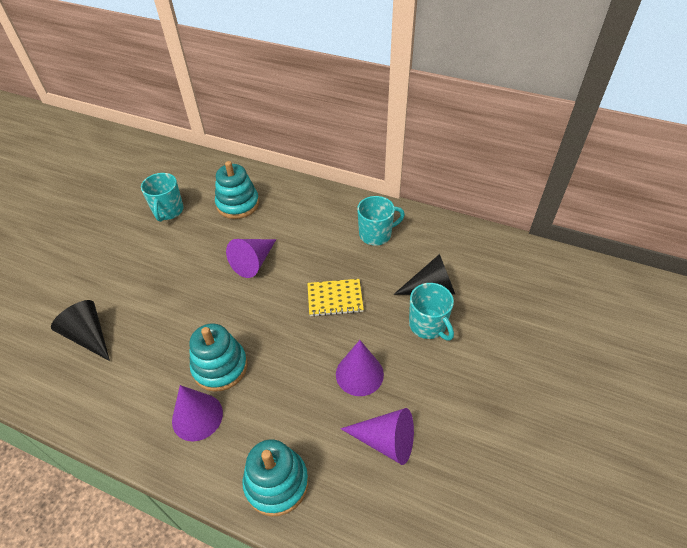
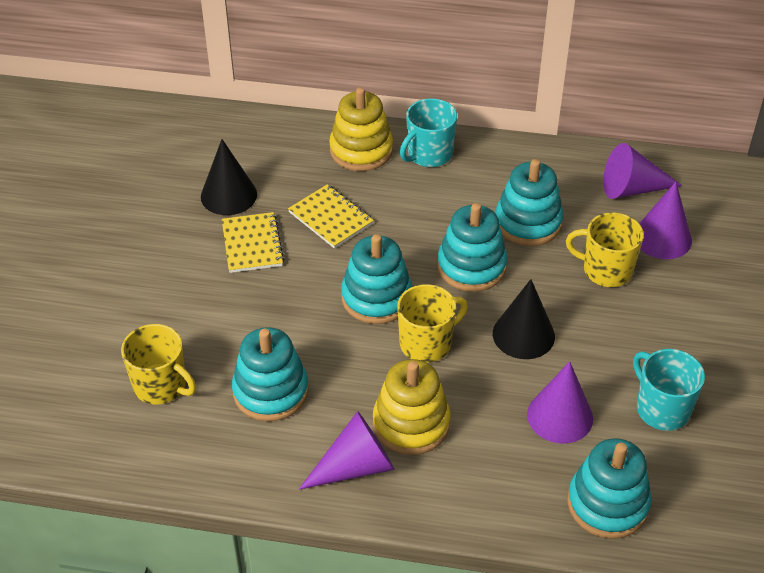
turquoise mug: [141,173,184,222] [357,196,405,245] [409,283,454,341] = 3 -> [400,98,457,167] [633,349,705,431] = 2
turquoise stacking toy: [189,323,248,392] [215,161,259,219] [242,439,308,516] = 3 -> [232,327,309,421] [341,234,412,324] [437,203,508,292] [496,159,563,246] [567,438,652,539] = 5
yellow mug: none = 0 -> [121,324,196,404] [397,284,468,363] [566,213,644,287] = 3
yellow notebook: [307,279,364,317] = 1 -> [222,212,284,273] [288,184,374,249] = 2
yellow stacking toy: none = 0 -> [329,87,393,171] [373,359,451,455] = 2

